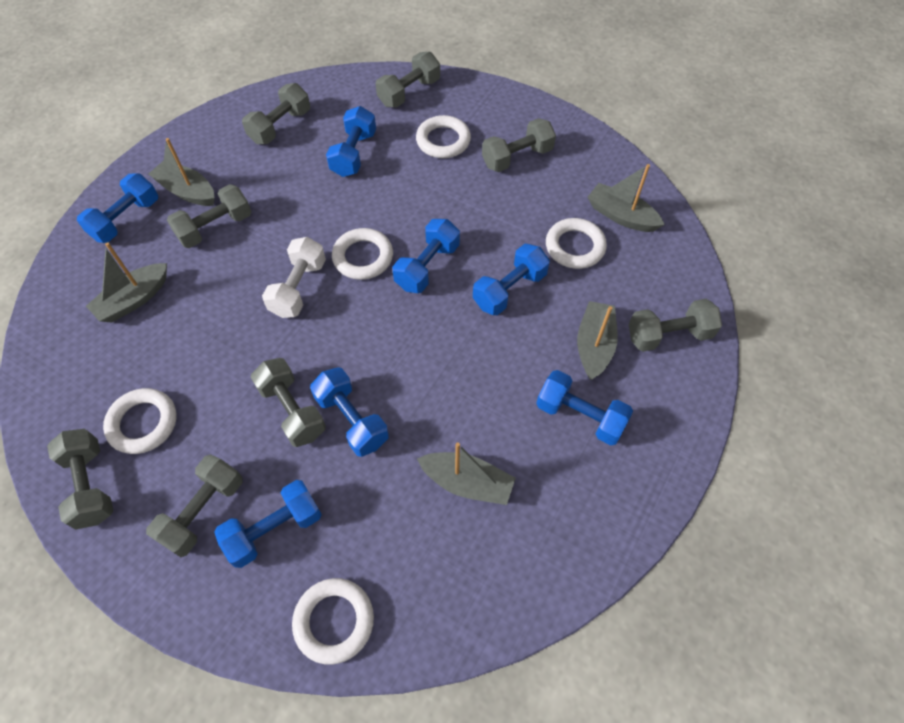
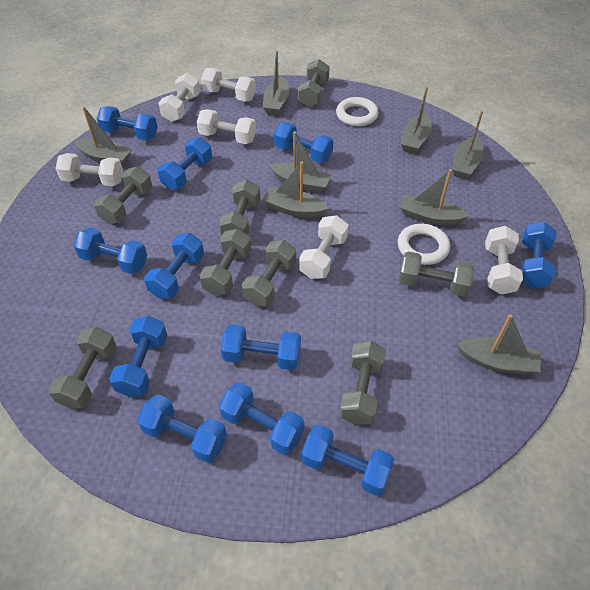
blue dumbbell: [77,173,158,243] [214,480,322,568] [310,367,389,457] [326,106,376,177] [393,219,460,293] [473,244,550,315] [536,370,633,445] = 7 -> [73,227,147,274] [97,106,158,140] [109,316,167,397] [137,394,227,463] [144,233,204,299] [158,137,212,190] [219,382,305,455] [221,324,301,370] [274,122,334,163] [301,424,394,496] [521,221,556,288] = 11
grey boat: [86,242,167,322] [149,138,214,206] [417,442,516,505] [577,301,618,380] [587,164,665,232] = 5 -> [74,107,132,166] [262,161,329,218] [263,50,289,115] [270,131,332,193] [400,169,469,226] [401,86,432,154] [452,110,484,179] [457,314,541,374] = 8
white dumbbell: [262,237,326,318] = 1 -> [55,153,123,186] [159,73,200,122] [197,109,256,144] [201,68,256,102] [299,215,349,279] [485,226,523,295] = 6
white ring: [103,388,176,454] [292,578,374,665] [332,228,393,280] [416,115,471,158] [546,218,607,269] = 5 -> [336,97,379,126] [398,224,450,265] = 2

